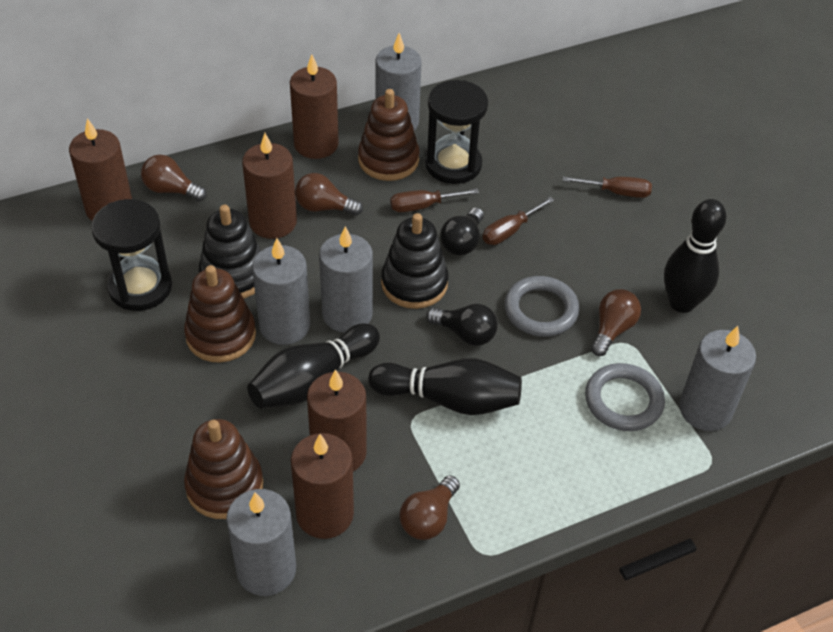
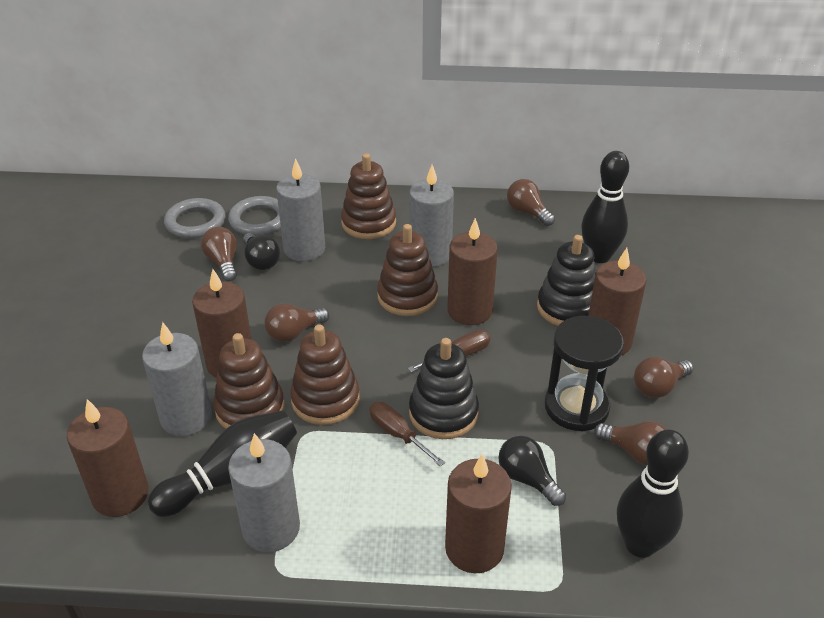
black hourglass: [91,199,172,311] [425,80,488,184] = 2 -> [545,316,624,431] = 1
brown light bulb: [141,155,207,202] [295,173,363,216] [400,475,460,540] [591,289,641,356] = 4 -> [201,227,237,281] [264,303,329,342] [507,179,555,226] [594,421,667,465] [634,357,693,398] = 5
brown screwdriver: [390,188,479,212] [483,197,554,245] [563,177,652,198] = 3 -> [369,402,445,466] [408,330,490,372] = 2
brown stacking toy: [184,265,256,363] [184,419,263,519] [358,89,420,181] = 3 -> [213,333,285,429] [290,324,360,425] [341,153,396,239] [377,224,438,316] = 4
grey candle: [226,489,296,596] [252,238,310,345] [319,226,373,333] [375,33,422,131] [679,326,756,431] = 5 -> [142,322,212,436] [228,433,300,552] [276,158,325,261] [409,165,454,267] = 4

